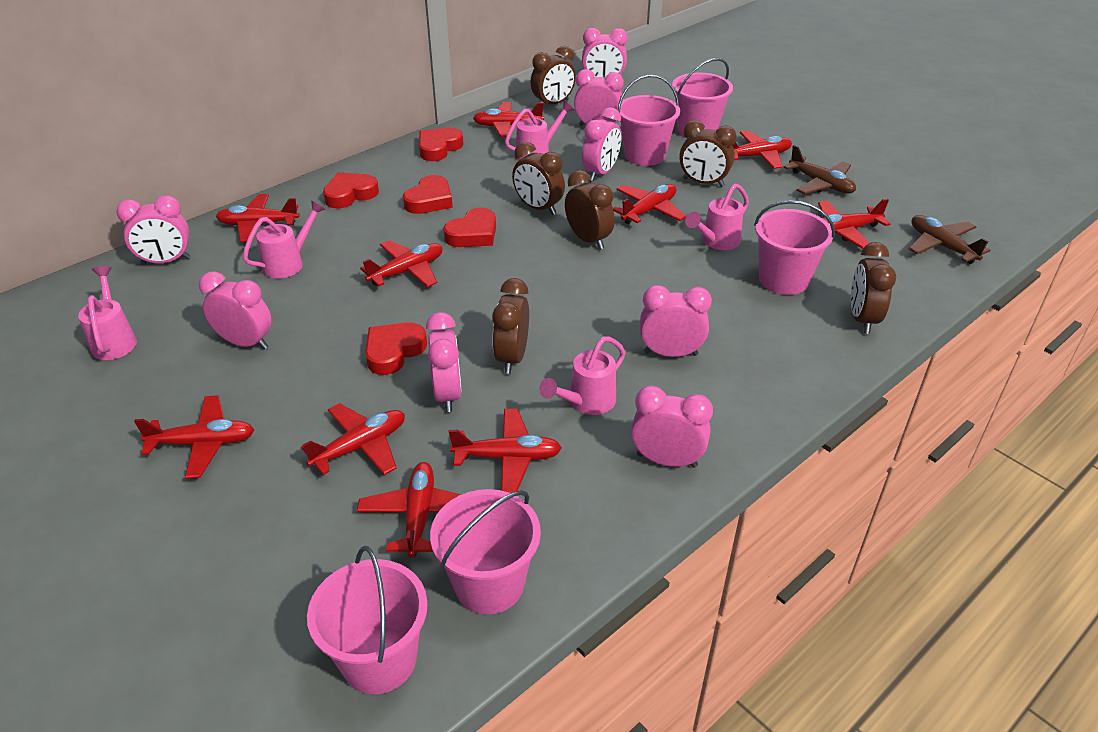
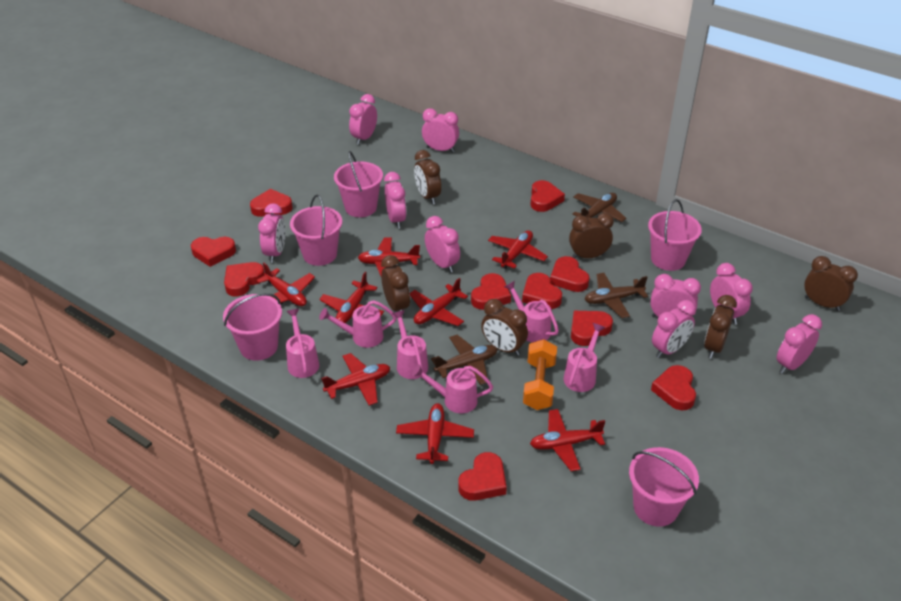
brown plane: [783,145,856,194] [909,215,990,264] = 2 -> [431,335,498,385] [573,193,626,222] [584,273,648,318] = 3
orange dumbbell: none = 0 -> [523,339,557,410] = 1
pink clock: [116,195,191,265] [199,271,272,350] [426,312,462,412] [574,69,624,126] [582,28,628,78] [582,107,621,181] [631,385,713,468] [640,285,712,357] = 8 -> [258,203,285,263] [349,94,377,145] [384,172,406,229] [422,108,459,153] [425,216,460,273] [650,274,701,318] [652,300,696,358] [710,263,753,325] [777,314,822,374] = 9
pink watering can: [78,266,137,360] [243,200,325,278] [505,101,574,160] [539,336,625,415] [685,183,749,250] = 5 -> [286,309,319,378] [319,300,397,348] [392,310,428,379] [412,364,493,413] [504,281,559,343] [564,323,605,392] = 6
red heart: [323,172,379,208] [365,322,427,375] [403,175,453,214] [419,127,463,161] [443,207,496,247] = 5 -> [191,237,236,267] [224,262,265,297] [250,189,293,217] [458,452,507,501] [471,273,511,310] [522,273,562,309] [530,180,565,212] [550,256,589,292] [571,311,613,346] [651,365,696,410] = 10
red plane: [134,395,254,479] [216,194,300,242] [301,403,405,475] [357,462,461,558] [360,240,443,287] [449,409,562,493] [473,102,544,137] [613,184,686,224] [732,130,792,169] [818,199,890,249] = 10 -> [256,262,315,306] [319,272,384,323] [321,353,390,406] [358,237,420,276] [396,403,474,464] [410,278,468,326] [488,230,548,269] [530,409,605,471] = 8

